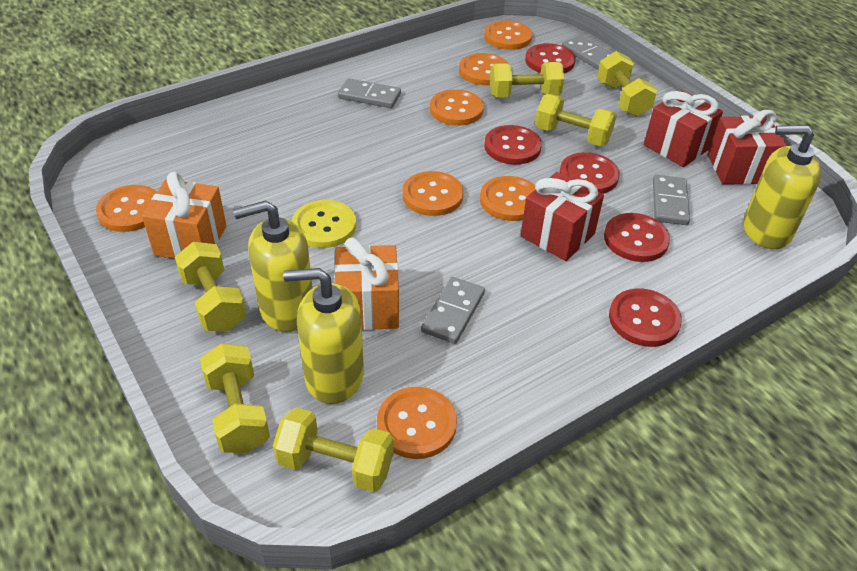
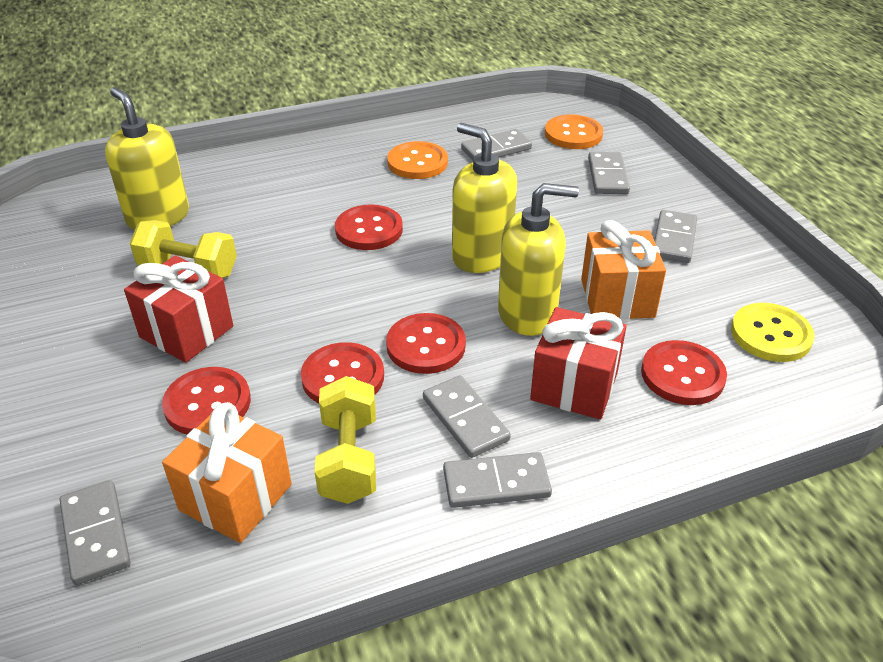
grey domino: [338,78,401,108] [421,277,485,344] [562,35,612,70] [653,175,690,225] = 4 -> [60,480,130,585] [423,375,511,458] [443,452,552,508] [461,129,532,160] [588,152,630,194] [654,210,697,263] = 6
orange button: [96,185,157,232] [377,387,457,459] [402,171,463,216] [430,89,484,126] [459,53,509,85] [480,176,535,221] [484,20,532,50] = 7 -> [387,141,448,179] [545,114,603,149] = 2
red gift: [520,172,604,261] [644,90,723,167] [708,110,787,185] = 3 -> [124,255,233,363] [530,307,627,420] = 2
yellow dumbbell: [175,242,247,331] [200,343,270,453] [273,408,394,492] [490,62,564,98] [535,94,617,146] [597,51,657,117] = 6 -> [130,220,237,278] [315,376,376,504] = 2

